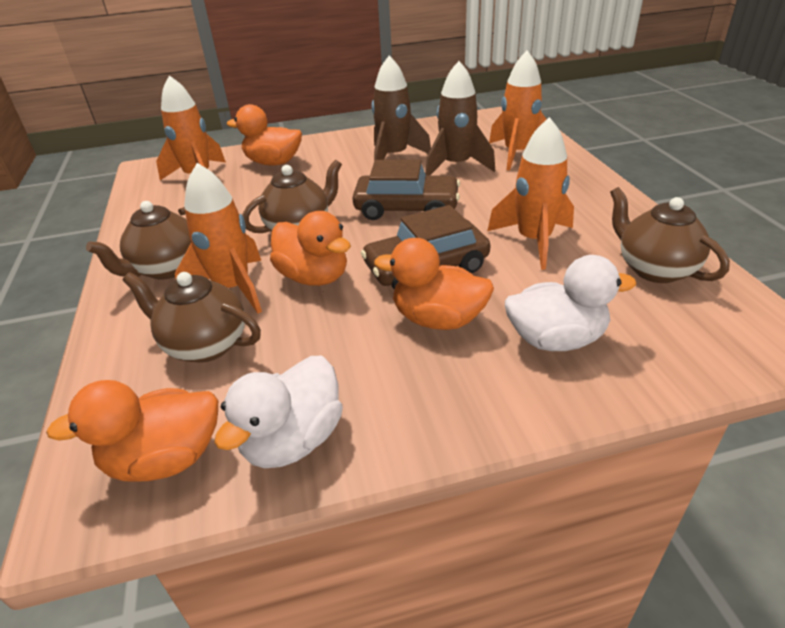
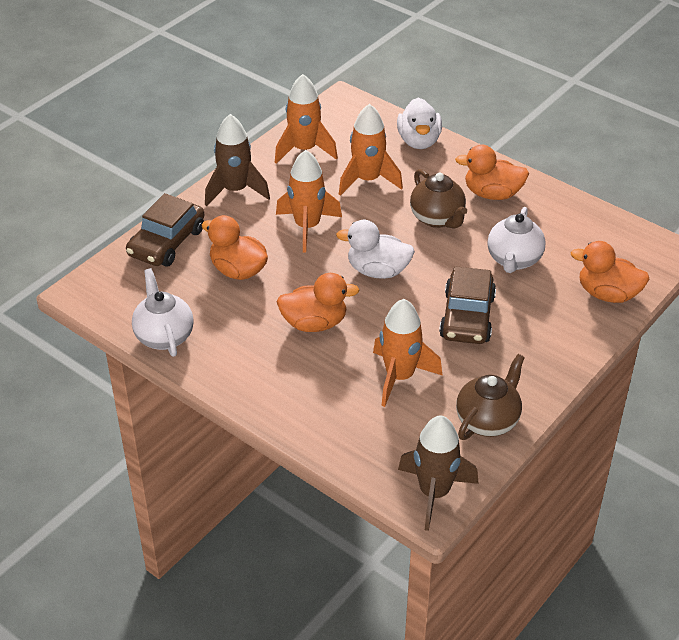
brown teapot: [86,201,191,280] [123,272,261,362] [242,160,342,233] [610,187,730,283] = 4 -> [410,169,467,228] [456,354,525,440] = 2
white teapot: none = 0 -> [132,268,194,357] [488,207,546,273] = 2

